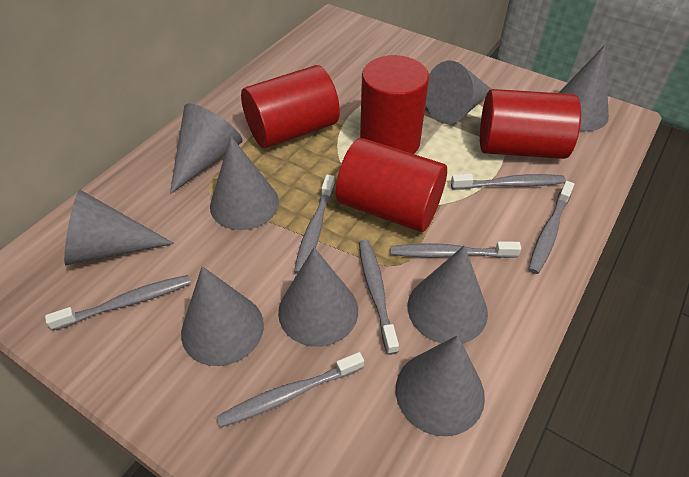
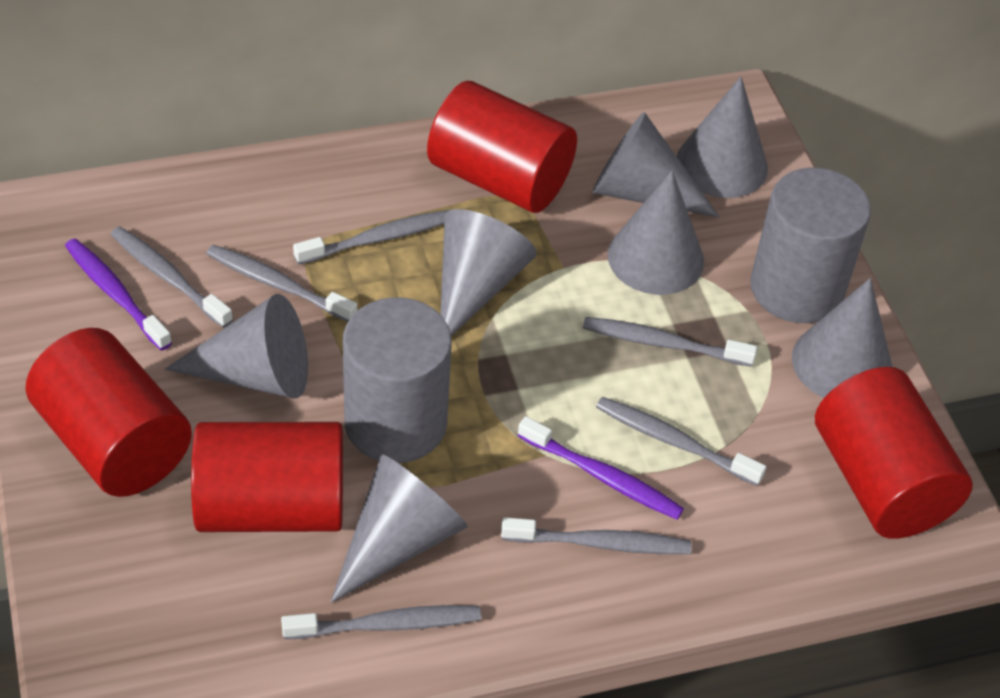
grey cone: [64,190,174,266] [170,104,242,194] [181,266,264,366] [210,136,279,230] [278,247,358,347] [396,335,485,436] [408,245,488,344] [426,61,491,124] [559,45,609,131] = 9 -> [165,294,308,399] [331,454,468,603] [440,209,537,336] [593,112,720,218] [608,170,704,295] [677,77,768,198] [792,278,892,398] = 7
grey cylinder: none = 0 -> [343,297,452,463] [750,168,871,323] = 2
purple toothbrush: none = 0 -> [65,238,172,351] [518,416,684,519] = 2

